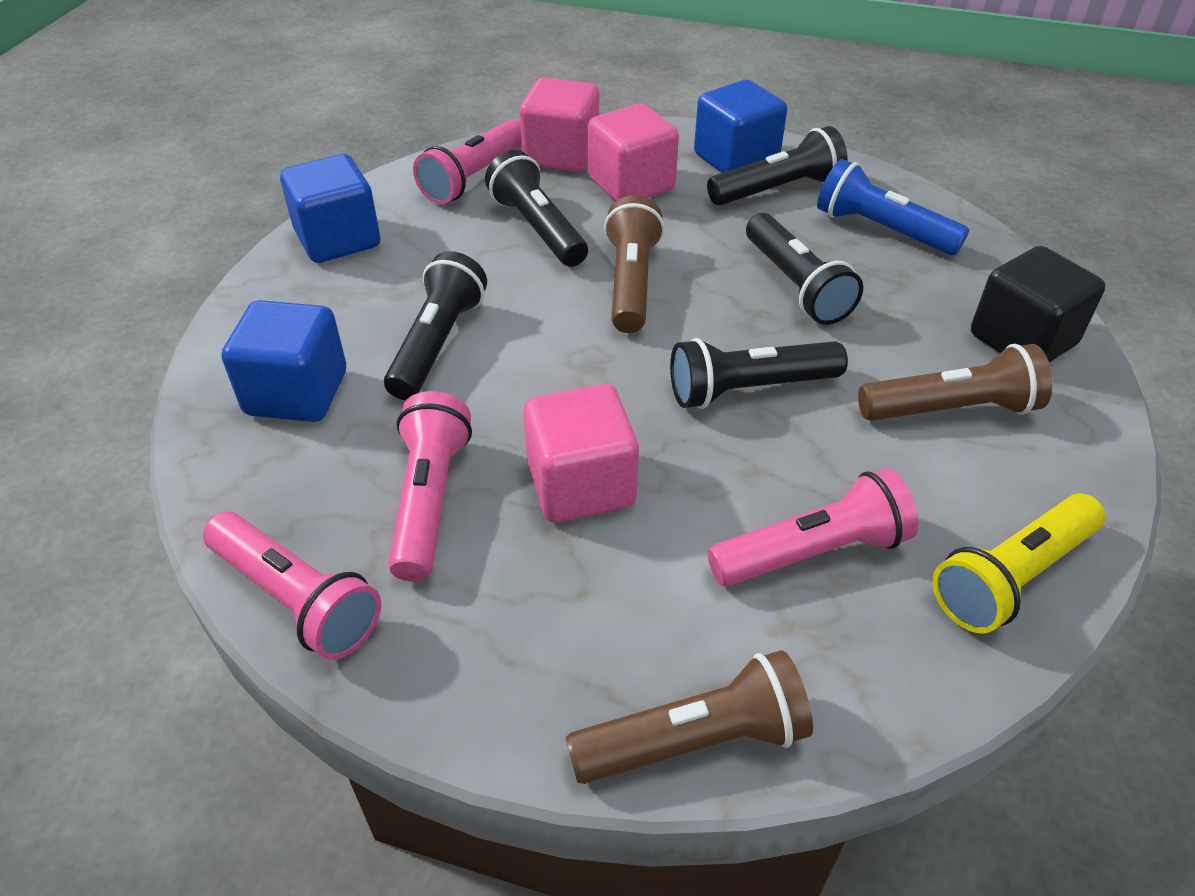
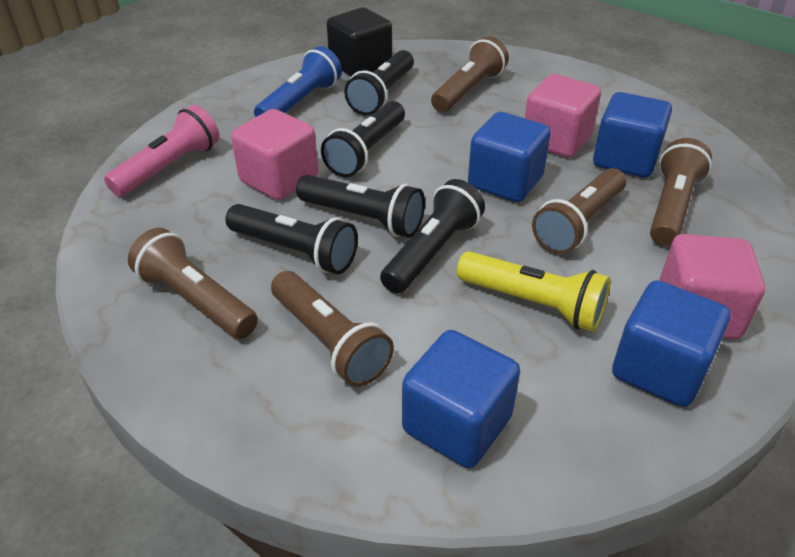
blue cube: [222,300,346,422] [280,154,380,263] [694,80,787,173] = 3 -> [402,330,520,468] [468,112,551,202] [593,92,672,178] [612,280,730,407] = 4
brown flashlight: [565,650,813,784] [604,195,665,333] [858,344,1053,421] = 3 -> [128,228,258,339] [271,271,394,387] [431,36,509,112] [532,168,626,254] [650,138,712,246] = 5
pink flashlight: [203,512,381,660] [388,391,472,581] [413,119,522,204] [707,468,919,587] = 4 -> [104,105,220,197] = 1

